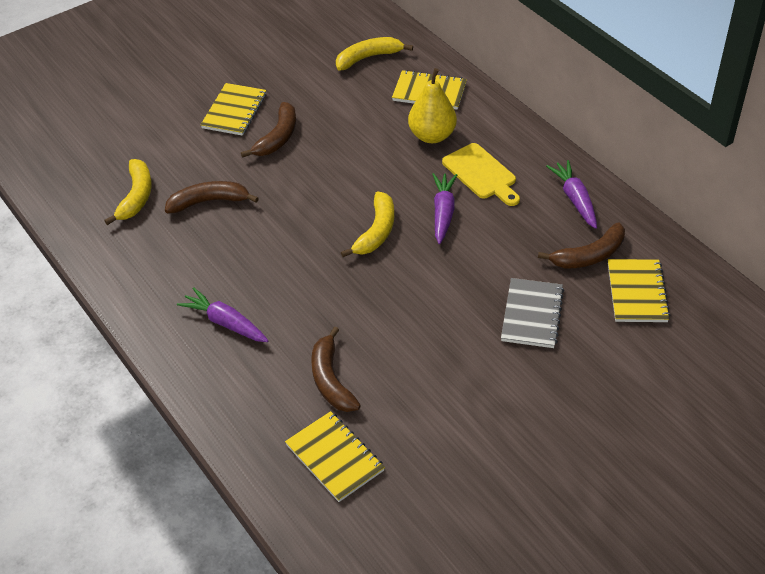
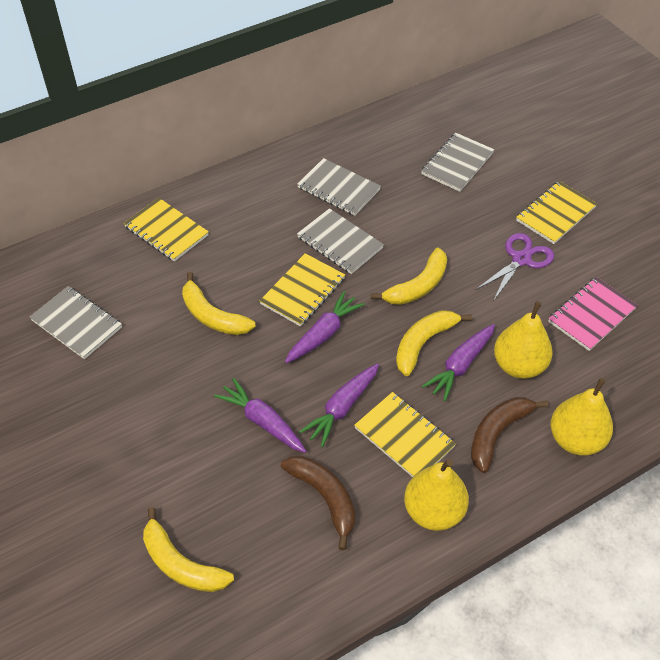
brown banana: [165,181,259,214] [241,102,296,158] [311,327,361,412] [538,223,625,269] = 4 -> [281,456,355,550] [471,397,548,473] = 2
grey notebook: [501,278,564,348] = 1 -> [30,286,122,359] [297,158,381,216] [297,208,384,274] [421,133,494,192] = 4
pink notebook: none = 0 -> [548,277,638,351] = 1
purple carrot: [177,287,269,342] [432,173,457,244] [546,160,597,229] = 3 -> [214,378,306,453] [285,291,365,363] [299,363,379,447] [422,324,495,401] = 4
purple scissors: none = 0 -> [476,233,554,301] = 1
yellow banana: [104,159,152,225] [336,37,413,71] [341,191,394,257] = 3 -> [143,507,234,592] [182,272,256,335] [371,248,447,305] [396,310,472,376] = 4
yellow cutting board: [442,143,520,206] = 1 -> none = 0
yellow pear: [408,68,457,143] = 1 -> [404,459,469,531] [494,301,553,379] [551,378,613,456] = 3

